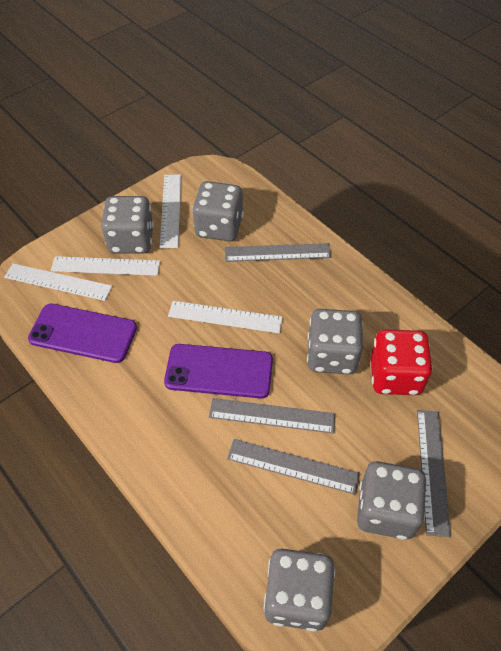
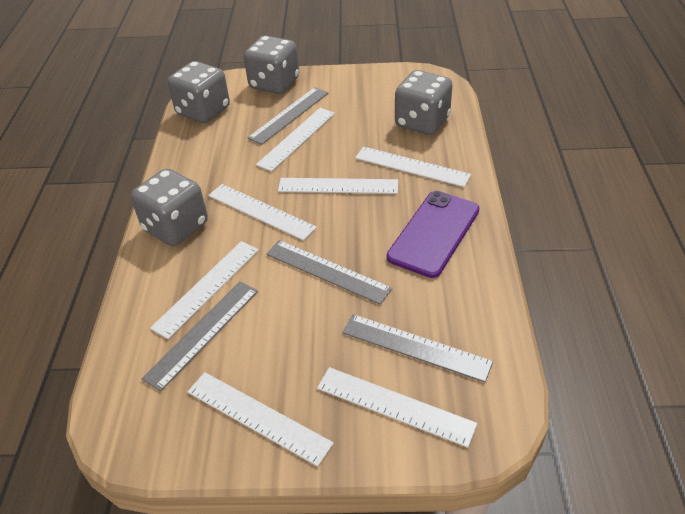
grey dice: [101,196,154,254] [192,181,243,241] [264,549,335,631] [307,309,363,374] [357,461,427,540] = 5 -> [131,168,208,246] [168,61,230,123] [244,36,299,94] [395,70,453,135] = 4
purple phone: [28,304,137,363] [164,344,273,398] = 2 -> [387,191,479,278] = 1
red dice: [371,329,433,395] = 1 -> none = 0
white ruler: [4,263,112,301] [51,256,160,276] [160,174,181,248] [168,301,283,333] = 4 -> [150,241,259,339] [187,372,334,467] [208,184,317,241] [256,108,335,172] [278,178,398,194] [317,367,477,448] [355,147,471,187] = 7

